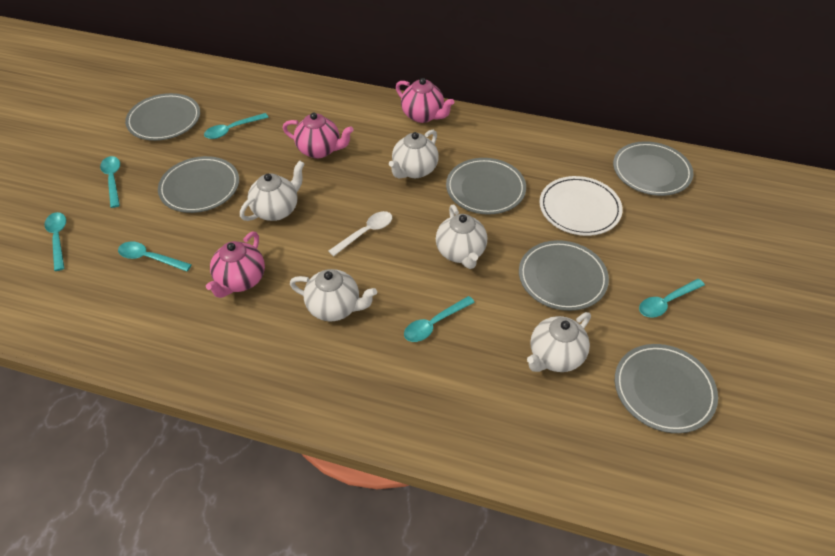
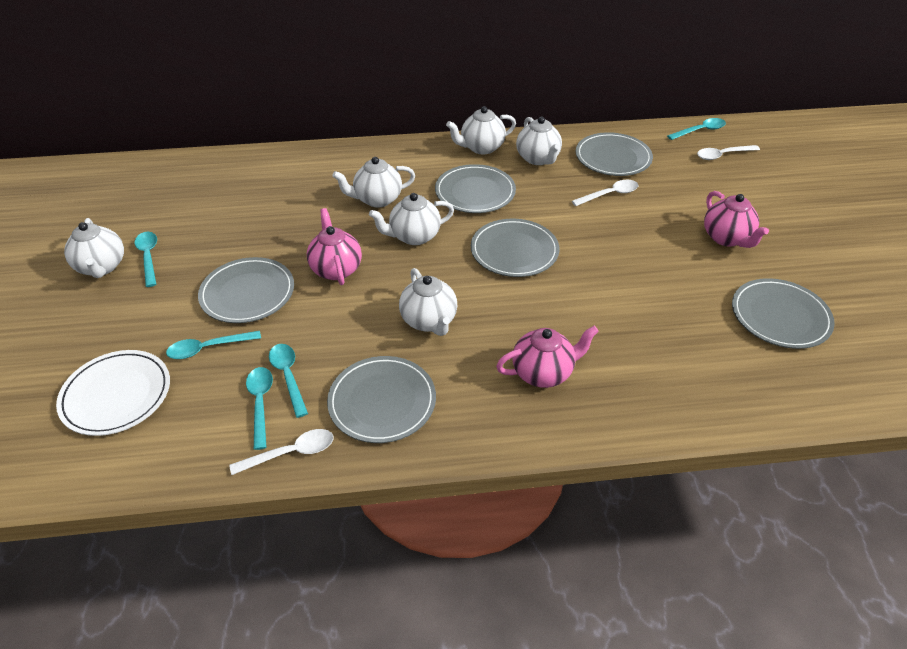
turquoise spoon: [44,212,66,271] [100,156,120,208] [118,242,192,272] [204,113,269,139] [404,296,475,342] [639,279,705,318] = 6 -> [134,232,157,287] [166,331,261,359] [246,367,273,450] [269,344,308,418] [667,118,726,140] = 5
white spoon: [328,211,392,256] = 1 -> [229,429,334,475] [572,180,638,206] [697,145,760,160] = 3
white teapot: [240,161,305,221] [290,269,377,321] [389,130,439,179] [436,204,487,269] [527,312,591,372] = 5 -> [64,218,124,278] [332,157,415,208] [369,193,454,245] [399,268,457,336] [446,106,516,155] [516,117,562,165] = 6

